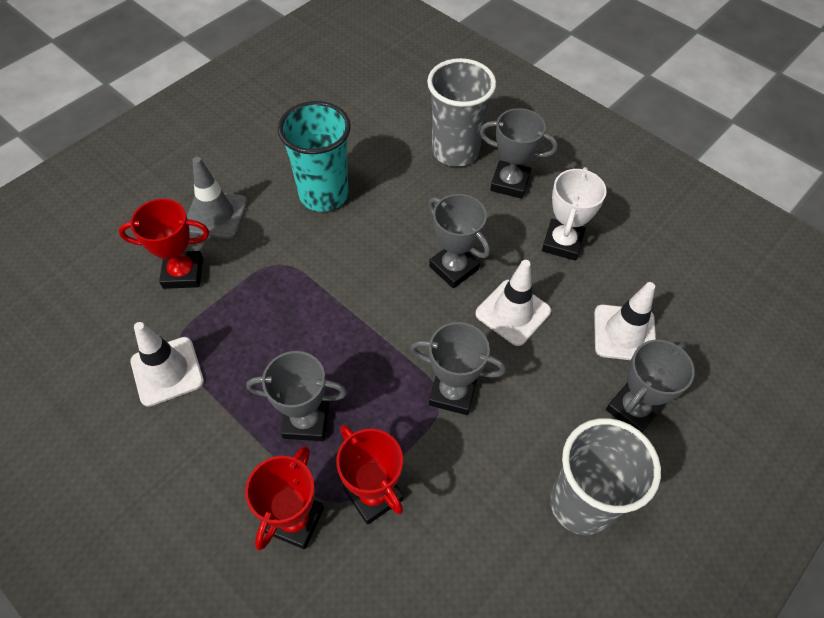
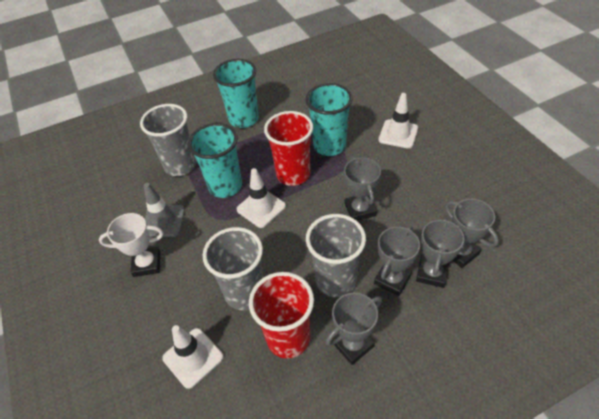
grey cup: [427,58,496,167] [550,418,661,535] = 2 -> [140,104,196,176] [203,227,263,310] [306,214,366,297] = 3
red cup: none = 0 -> [249,272,314,358] [264,111,313,186] = 2
red trophy: [118,199,209,289] [245,446,324,550] [336,425,403,525] = 3 -> none = 0
turquoise cup: [278,101,351,212] = 1 -> [188,123,242,198] [213,59,259,128] [306,83,353,156] = 3

